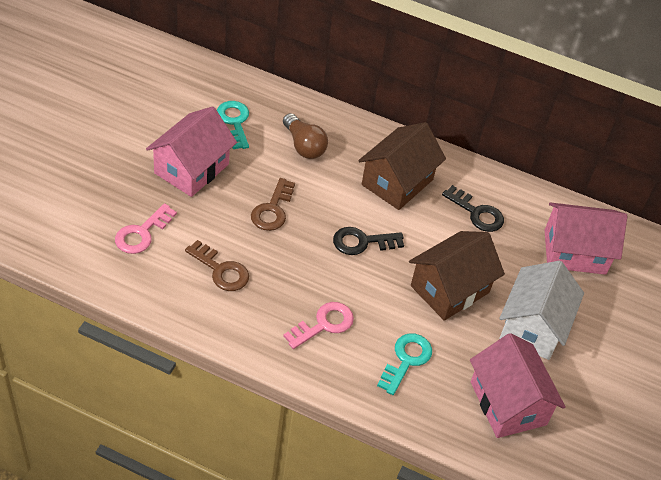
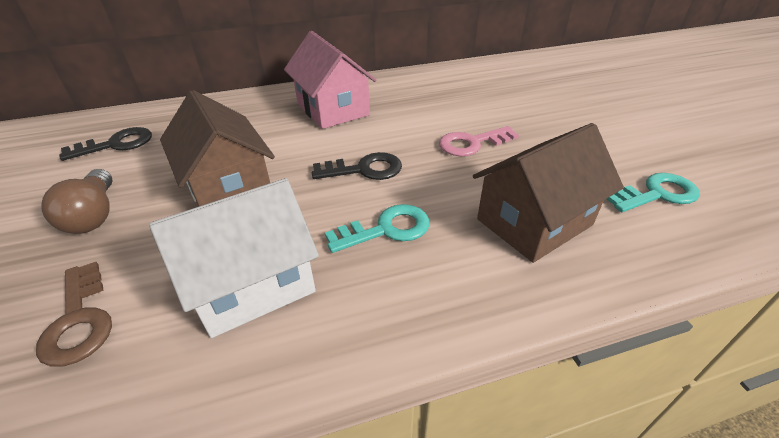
brown key: [185,240,249,291] [251,178,295,231] = 2 -> [36,262,112,367] = 1
pink house: [146,106,237,197] [470,333,566,438] [545,202,627,275] = 3 -> [284,31,377,129] = 1
pink key: [115,203,177,254] [283,302,354,349] = 2 -> [439,126,519,156] = 1

